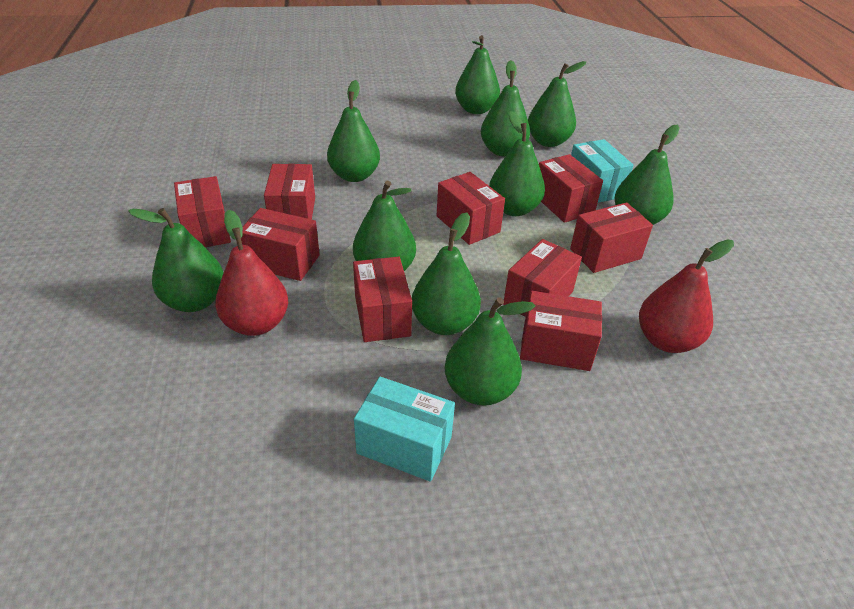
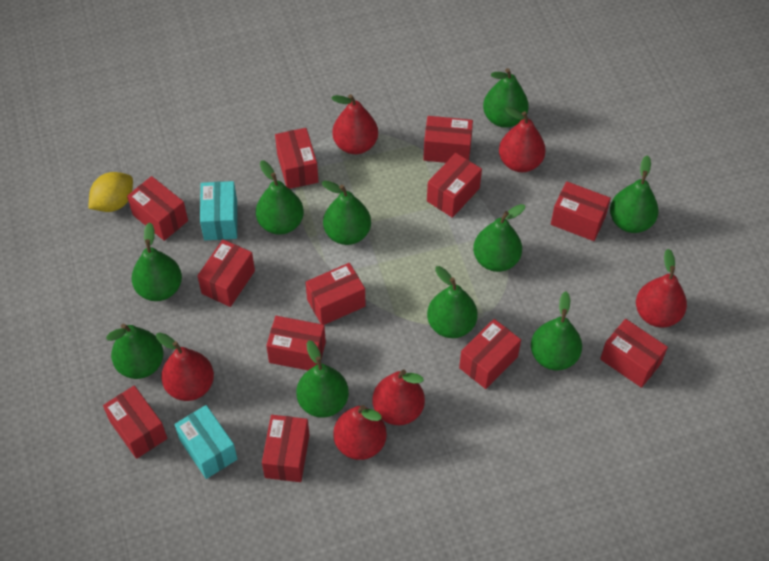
red box: [174,176,231,247] [241,208,320,281] [264,164,315,219] [353,257,412,342] [437,172,505,245] [503,239,582,317] [520,291,602,371] [539,154,603,223] [570,202,653,273] = 9 -> [103,386,167,459] [127,176,188,241] [197,239,255,307] [262,415,309,482] [266,316,326,370] [275,128,318,189] [305,263,365,325] [423,116,473,163] [427,153,482,218] [459,319,521,389] [551,181,611,241] [600,319,668,388] = 12
red pear: [215,210,288,336] [639,240,734,353] = 2 -> [156,333,214,401] [331,94,378,154] [333,405,387,460] [372,370,425,425] [499,107,546,172] [636,249,687,328] = 6
yellow lemon: none = 0 -> [88,172,133,212] = 1

